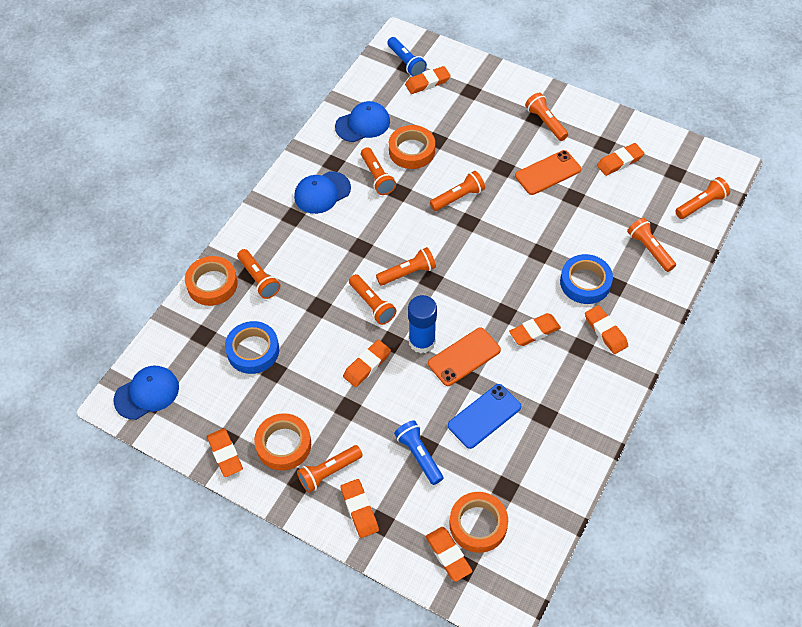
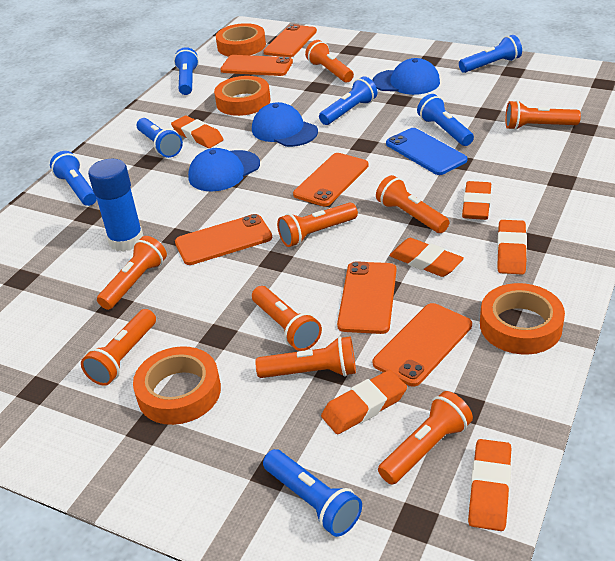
blue flashlight: [388,37,427,76] [394,420,443,485] = 2 -> [50,151,97,206] [137,118,183,158] [174,47,199,95] [263,449,362,537] [319,76,377,125] [417,94,474,146] [459,35,522,73] = 7
blue tape: [225,321,279,374] [560,254,613,304] = 2 -> none = 0
orange eraser: [207,428,243,477] [340,479,379,538] [343,340,391,387] [405,66,451,94] [426,527,473,582] [509,313,561,346] [585,305,628,354] [597,143,644,176] = 8 -> [171,115,224,148] [321,370,407,435] [389,238,464,277] [462,181,491,220] [468,439,511,531] [497,220,527,275] = 6
orange phone: [428,328,501,386] [515,150,581,195] = 2 -> [175,214,272,265] [220,55,293,76] [263,24,317,57] [293,153,369,206] [337,261,396,334] [373,303,472,387] = 6

